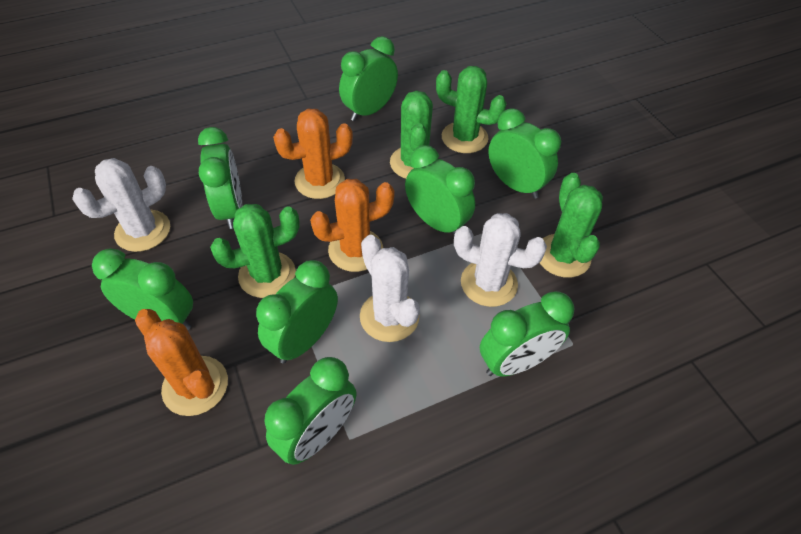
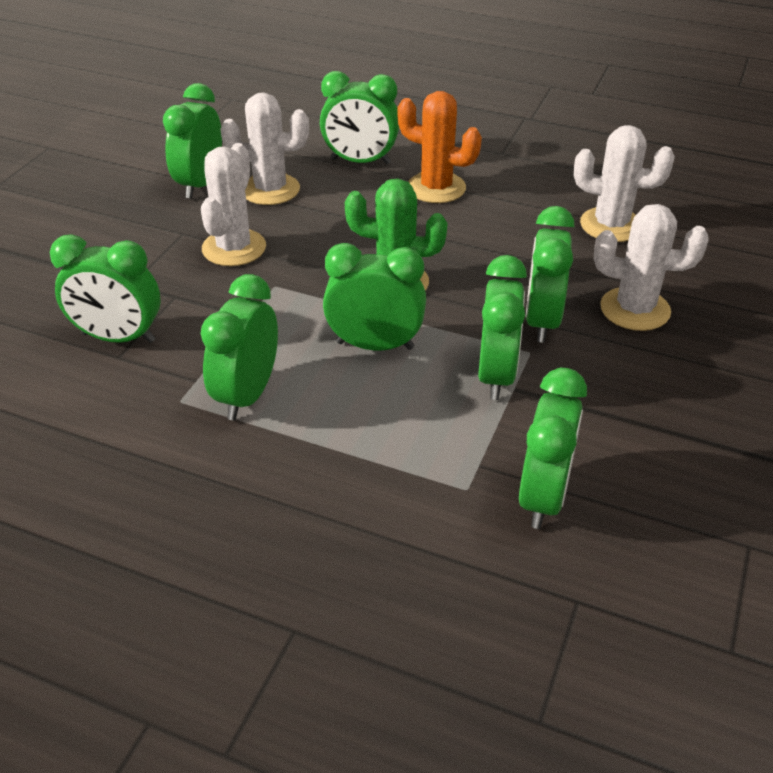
green cactus: [210,204,300,298] [390,90,433,178] [436,66,507,153] [540,173,603,278] = 4 -> [345,178,447,291] = 1
orange cactus: [135,309,228,416] [273,109,353,199] [310,179,395,272] = 3 -> [397,91,482,203] = 1
white cactus: [72,158,170,252] [360,235,420,342] [454,213,547,307] = 3 -> [201,143,266,266] [220,92,309,205] [574,125,675,242] [594,204,708,331] = 4

